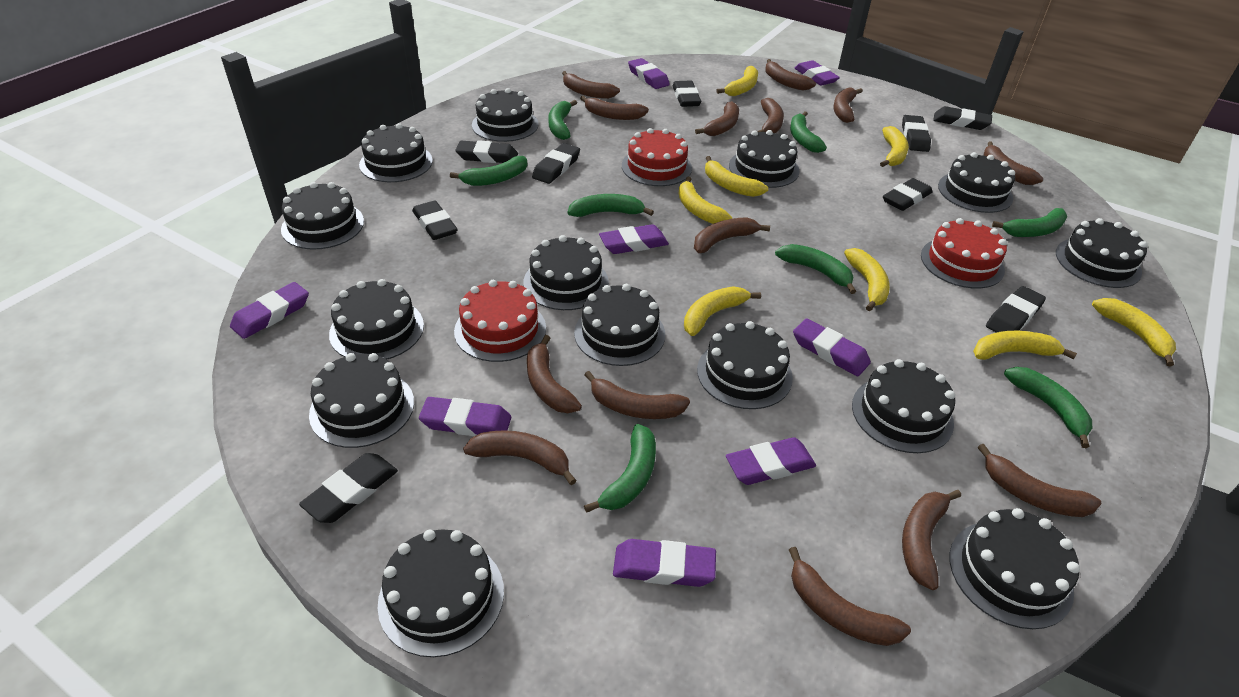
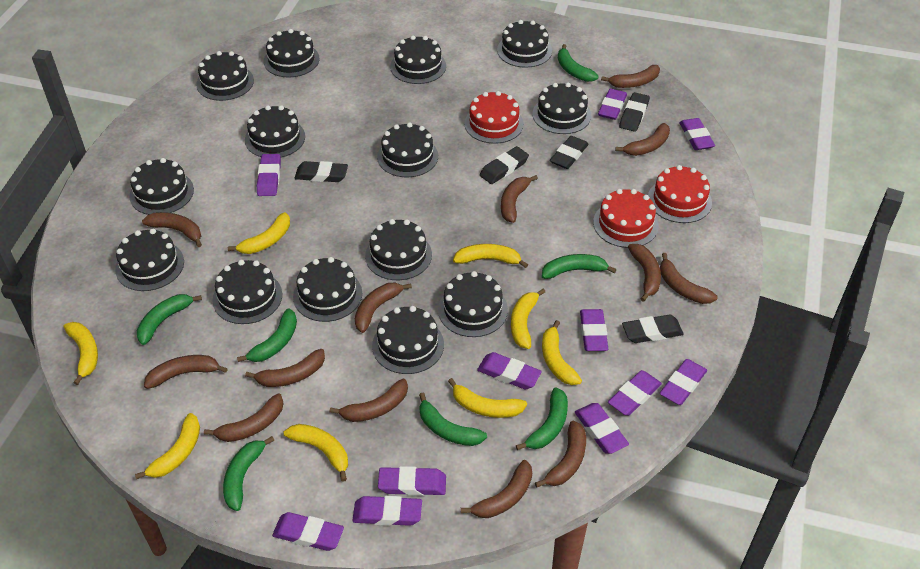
black eraser: [299,453,398,523] [412,201,458,240] [456,140,518,163] [532,143,580,184] [673,81,701,107] [883,178,933,211] [902,115,931,152] [933,106,992,130] [986,286,1046,333] = 9 -> [295,161,348,182] [480,146,529,184] [550,136,589,169] [619,92,650,132] [622,315,684,343] = 5
brown banana: [463,430,577,485] [527,335,582,413] [562,71,620,99] [580,96,649,120] [585,371,690,419] [694,217,770,253] [695,101,739,136] [757,98,784,133] [765,59,816,90] [789,547,911,646] [833,88,863,123] [902,490,961,590] [978,444,1102,517] [984,141,1043,185] = 14 -> [142,212,202,247] [144,355,228,389] [204,394,284,442] [245,349,325,387] [330,379,408,422] [355,283,412,333] [461,460,532,518] [501,175,538,223] [535,421,586,488] [601,65,660,88] [615,123,670,156] [628,244,661,302] [660,253,717,304] = 13
green banana: [450,156,527,186] [548,100,577,140] [568,194,654,217] [584,424,656,513] [775,244,856,294] [790,111,827,153] [992,208,1067,237] [1004,367,1092,448] = 8 -> [137,294,202,345] [223,436,274,511] [237,308,297,362] [419,393,487,446] [516,387,568,450] [542,254,617,279] [558,44,599,82] = 7
purple eraser: [230,282,309,339] [419,397,511,436] [599,224,669,254] [613,539,716,587] [628,58,670,89] [726,437,816,485] [793,318,871,376] [794,60,840,86] = 8 -> [257,154,281,196] [272,512,344,551] [352,496,422,526] [378,466,446,496] [477,352,542,389] [575,403,629,454] [580,309,608,351] [598,89,627,120] [608,370,662,416] [660,359,707,405] [679,118,715,150] = 11

